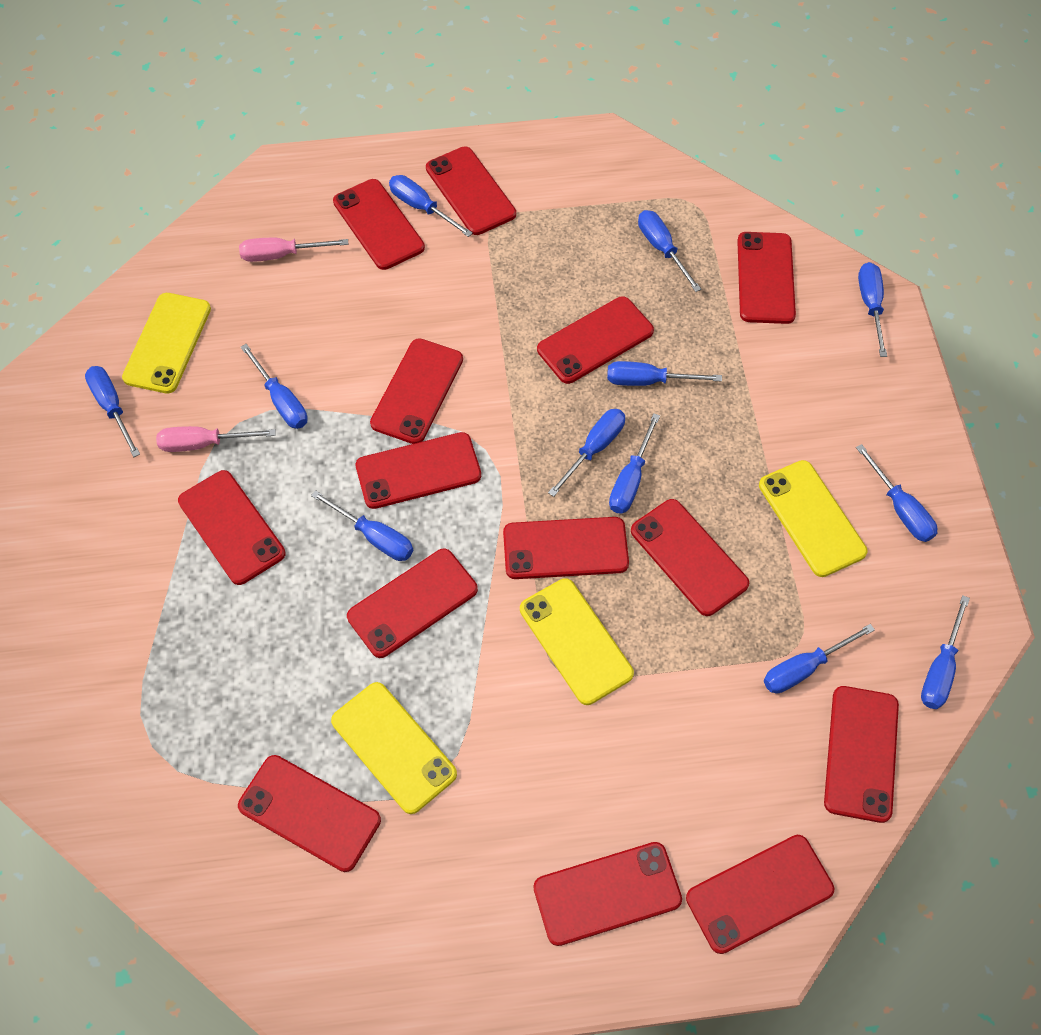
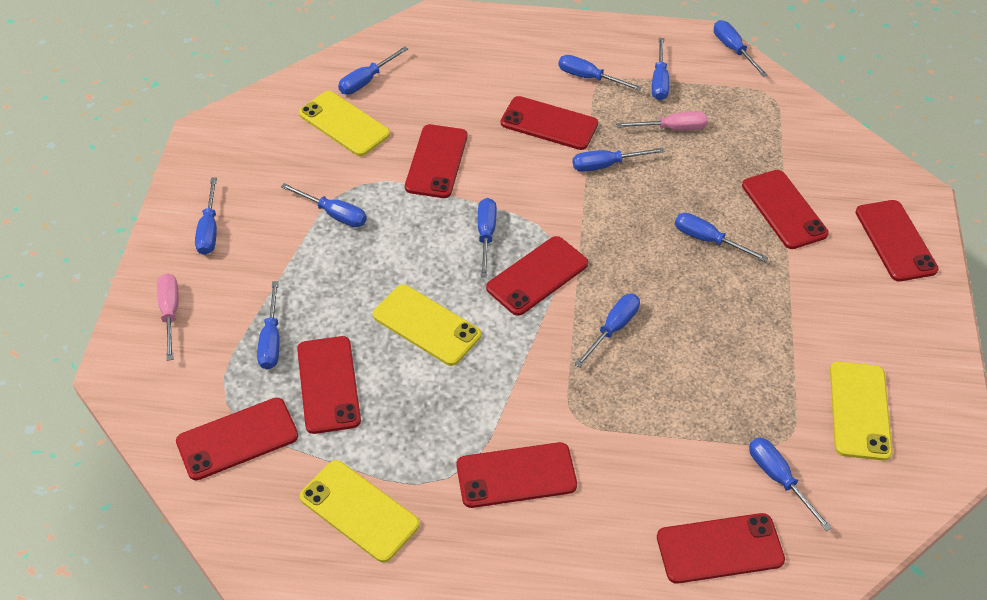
red phone: [178,470,286,585] [238,755,381,872] [333,179,425,270] [347,549,478,658] [355,432,481,509] [370,338,463,444] [426,146,516,235] [503,517,629,579] [533,842,682,946] [537,296,654,384] [631,499,749,616] [686,835,834,954] [737,232,796,324] [824,686,899,823] = 14 -> [176,397,298,481] [297,336,361,434] [405,124,467,198] [456,442,577,508] [486,236,588,316] [501,96,598,150] [657,513,785,584] [742,170,829,249] [856,200,939,281] = 9

